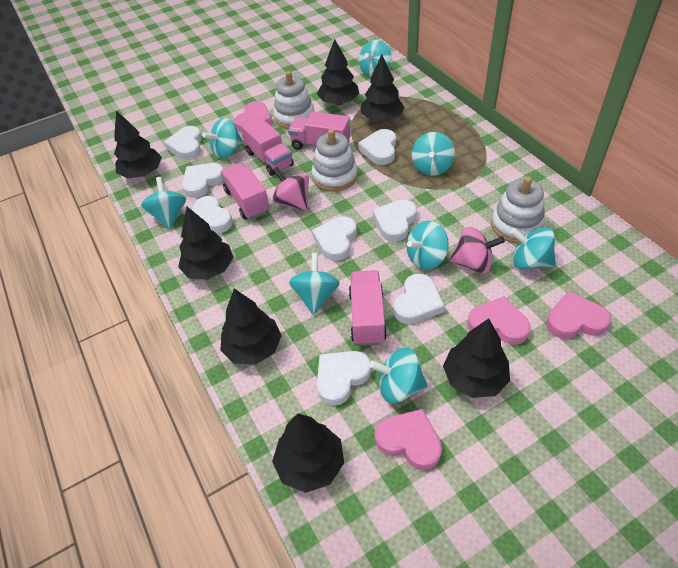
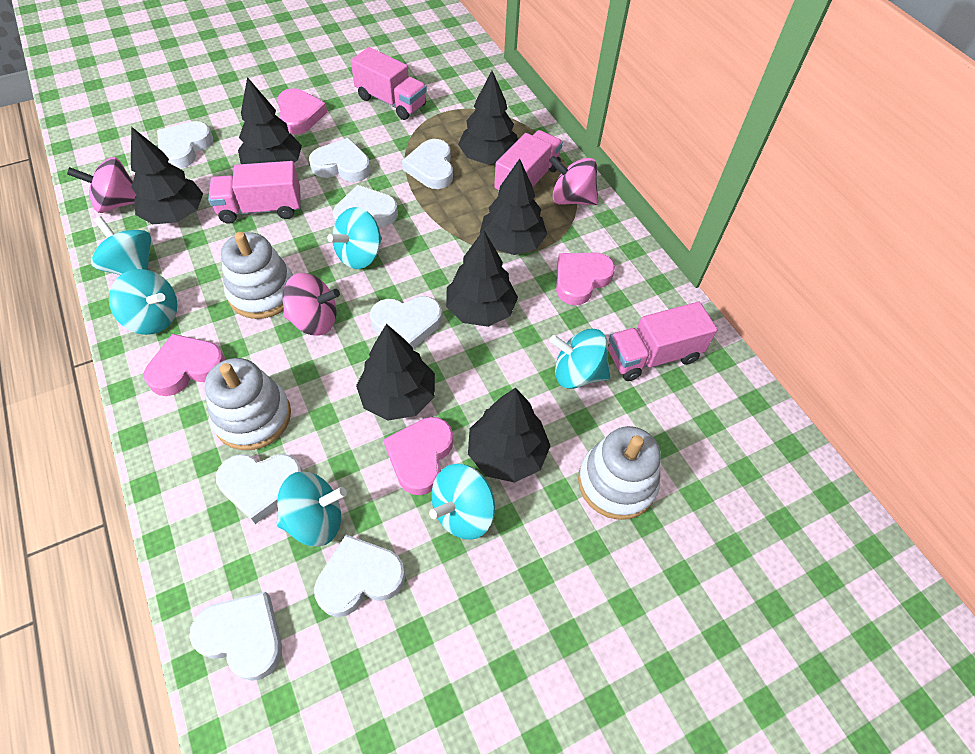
pink spinning top: [272,167,309,212] [449,227,505,274] = 2 -> [67,157,136,213] [282,273,340,336] [549,156,598,205] = 3
turquoise spinning top: [141,177,186,230] [202,118,243,159] [289,253,340,315] [359,40,392,77] [369,347,428,403] [407,221,449,270] [412,132,455,176] [510,227,556,269] = 8 -> [91,216,151,275] [109,269,177,335] [276,472,347,546] [327,207,382,269] [429,464,495,540] [549,329,610,389] = 6

